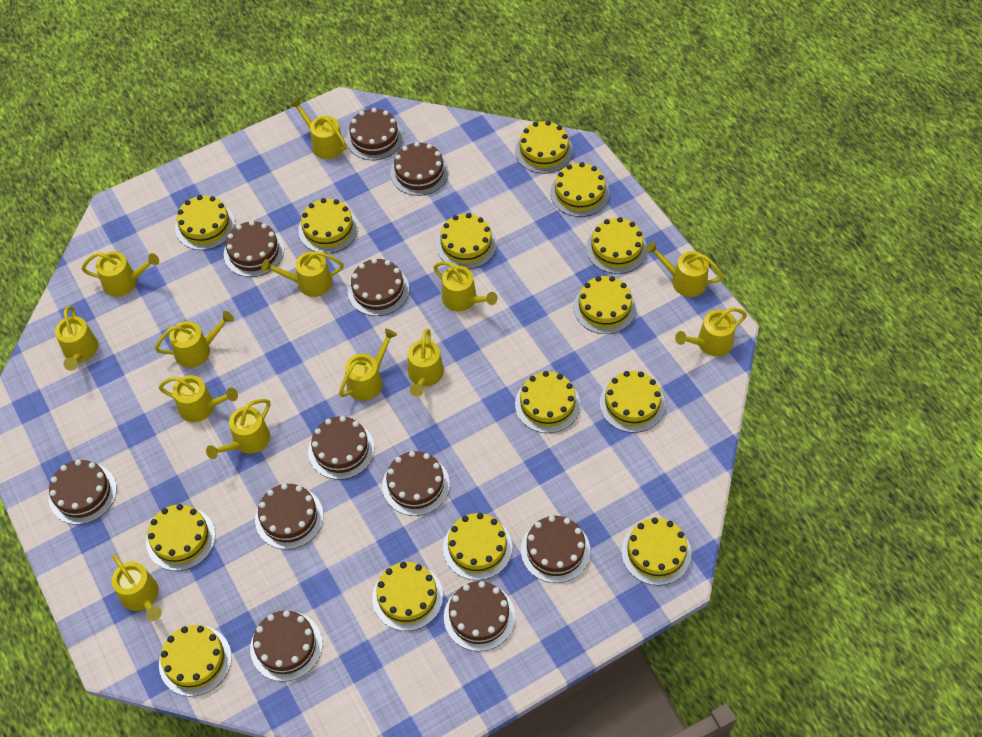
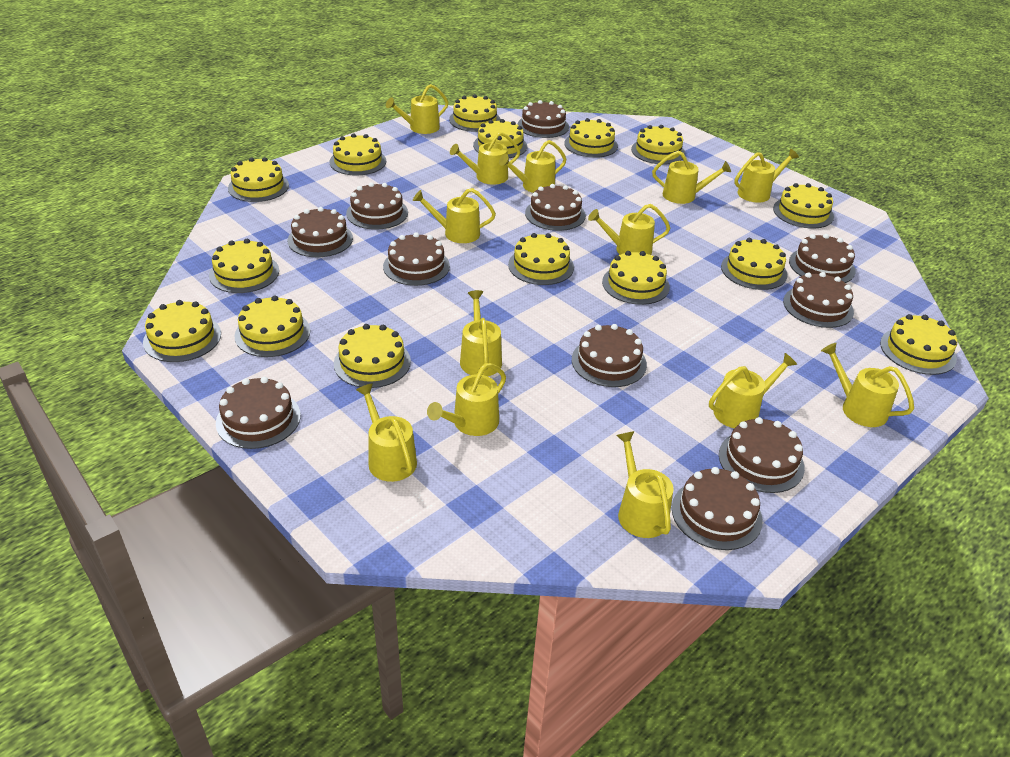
yellow cake: [146,504,215,571] [159,625,232,697] [175,195,235,250] [298,198,358,253] [372,562,443,631] [436,213,497,269] [443,513,512,580] [515,121,573,174] [515,371,580,433] [550,162,609,217] [574,276,636,334] [586,217,647,274] [600,371,665,433] [621,518,691,586] = 14 -> [143,300,221,362] [209,239,279,293] [228,157,289,202] [234,296,310,357] [329,134,386,175] [334,324,411,388] [449,94,501,132] [473,119,527,158] [508,233,574,285] [564,118,618,158] [602,251,670,305] [631,125,685,165] [721,238,788,290] [773,183,834,228] [880,314,957,375] = 15

